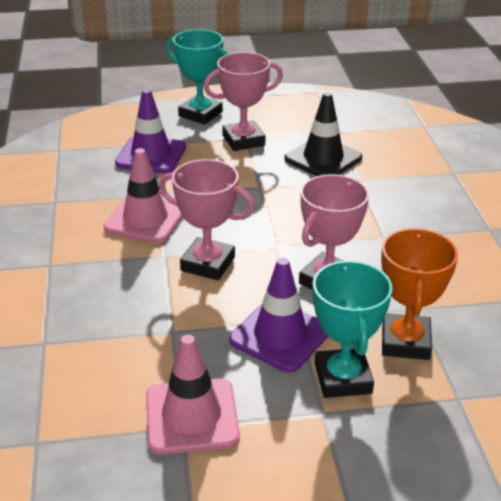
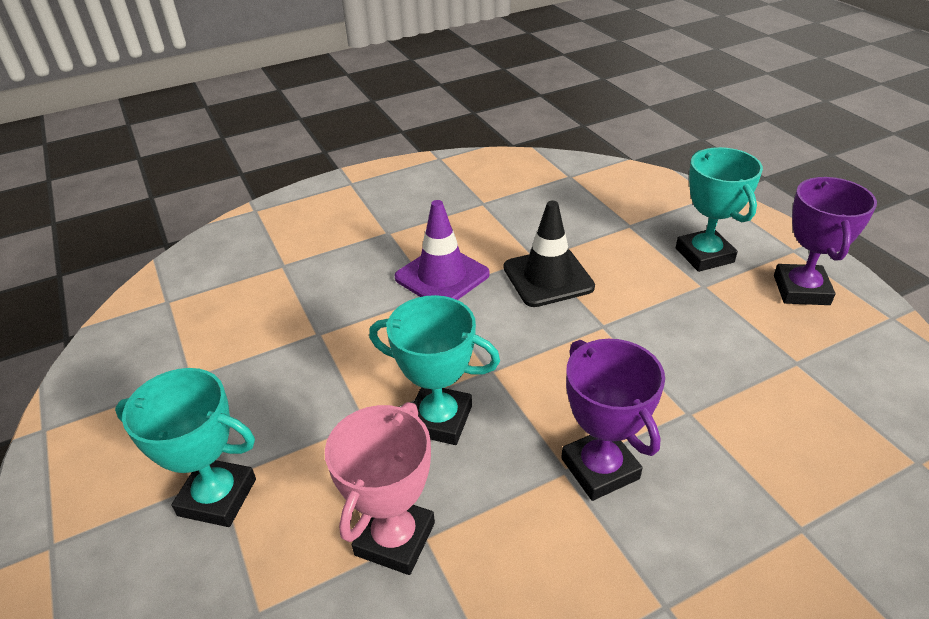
orange trophy: [381,228,458,360] = 1 -> none = 0
pink traffic cone: [103,148,183,243] [146,335,240,455] = 2 -> none = 0
pink trophy: [159,159,255,280] [204,52,283,151] [299,174,369,290] = 3 -> [325,402,435,575] = 1
purple traffic cone: [115,89,186,173] [229,258,328,372] = 2 -> [394,200,490,300] = 1
purple trophy: none = 0 -> [561,339,665,501] [774,177,877,305] = 2
turquoise trophy: [166,29,228,125] [313,260,392,398] = 2 -> [115,368,256,527] [369,295,500,445] [676,147,763,272] = 3

